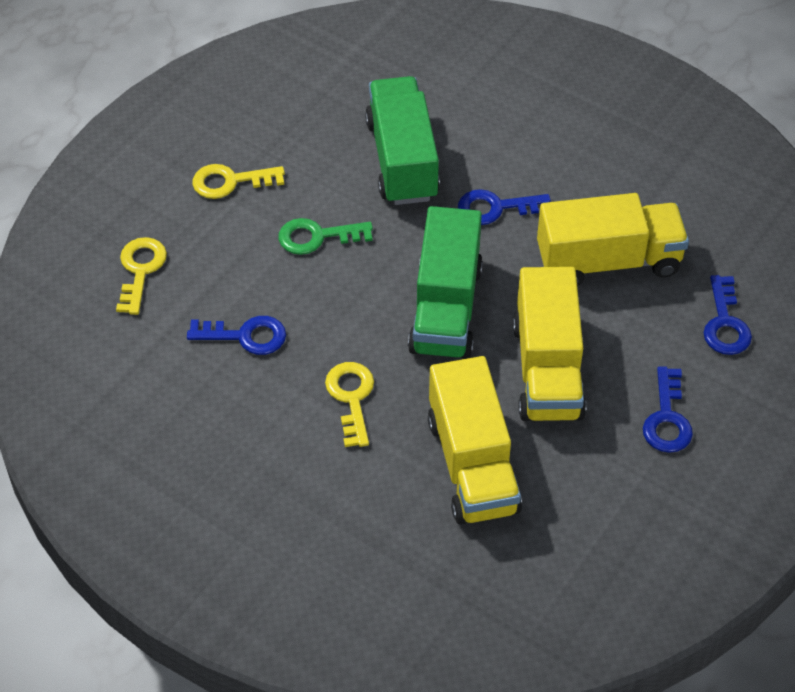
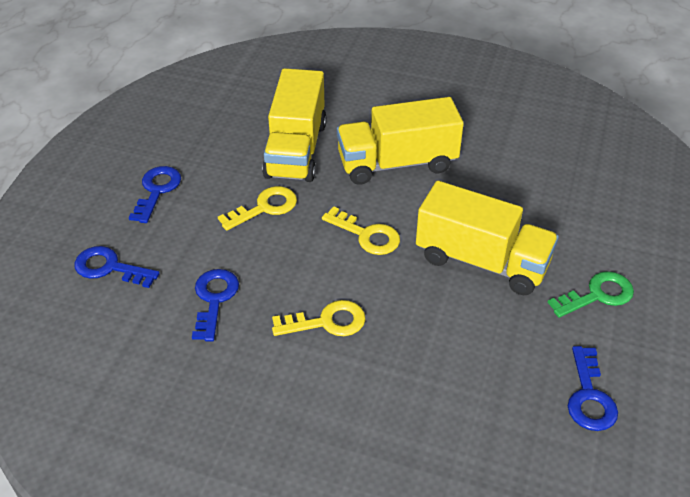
green truck: [365,76,440,205] [408,206,483,359] = 2 -> none = 0

